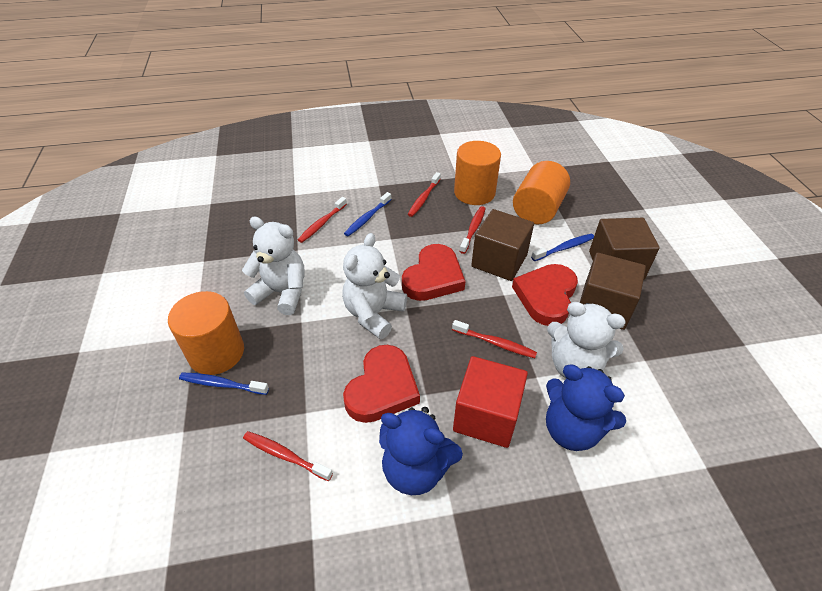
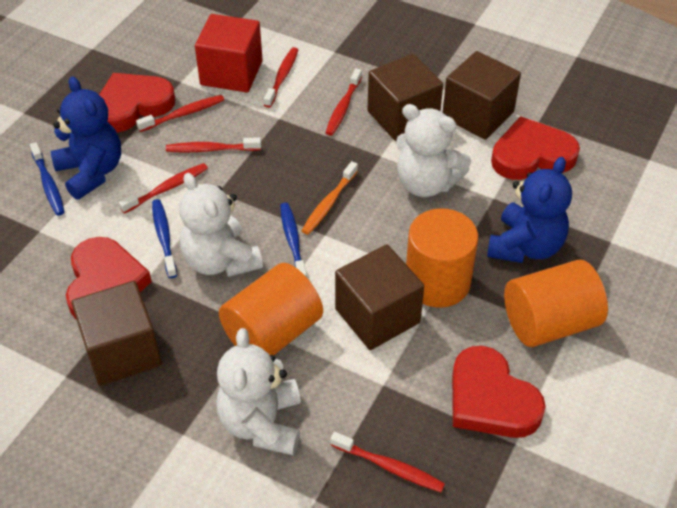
brown cube: [471,209,534,281] [580,252,646,330] [589,218,660,280] = 3 -> [72,281,162,386] [335,244,424,350] [367,54,443,141] [443,51,521,140] = 4
orange toothbrush: none = 0 -> [301,161,358,235] = 1
red heart: [343,345,420,423] [402,244,466,301] [512,264,578,326] = 3 -> [66,237,152,320] [99,73,175,132] [452,346,546,438] [491,116,580,180] = 4
red toothbrush: [243,431,333,481] [298,197,347,243] [408,172,441,217] [452,320,537,358] [459,206,486,254] = 5 -> [119,163,208,214] [136,95,224,132] [166,137,261,152] [264,47,298,108] [325,68,362,136] [330,432,445,492] = 6

